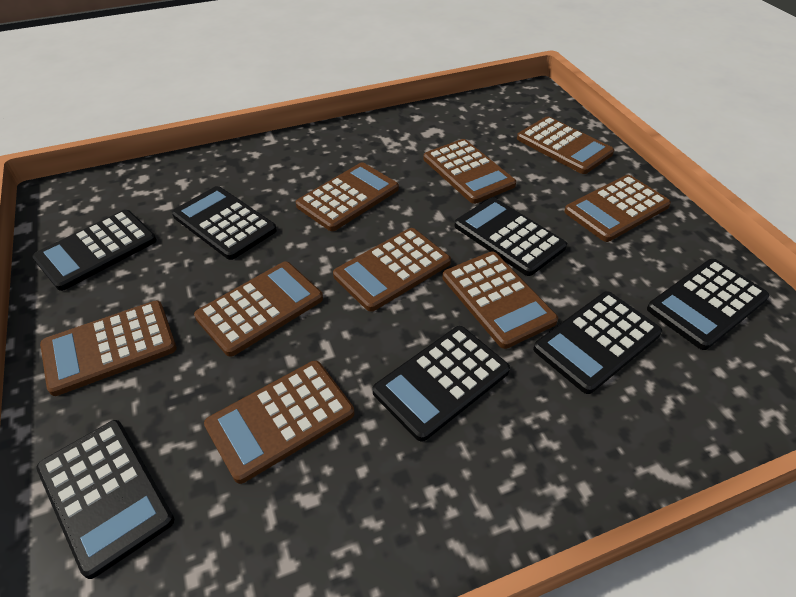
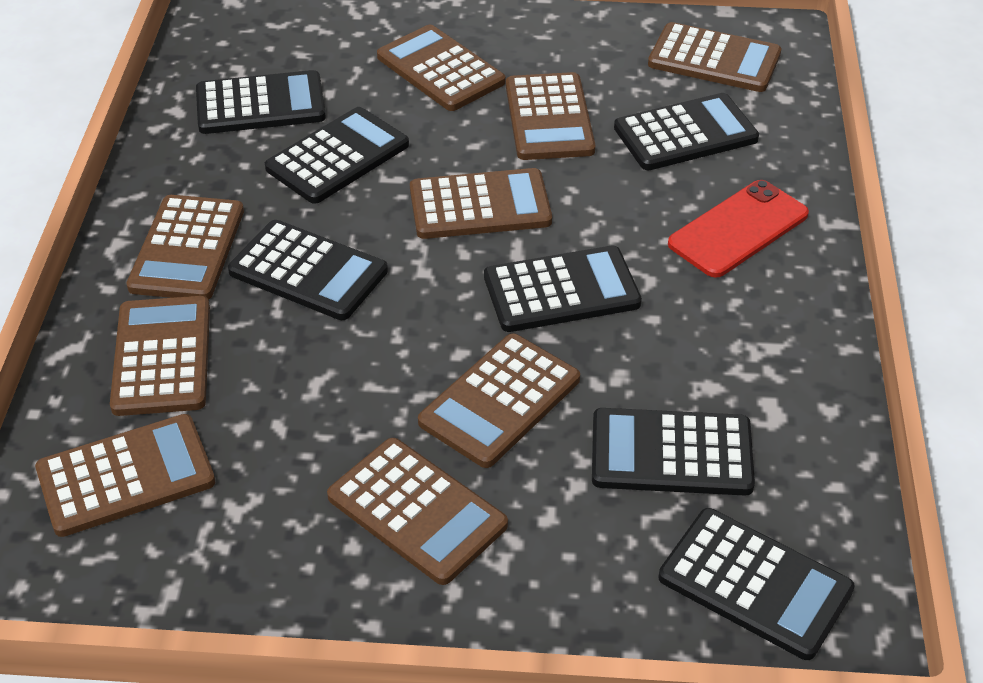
red phone: none = 0 -> [668,180,809,278] = 1

